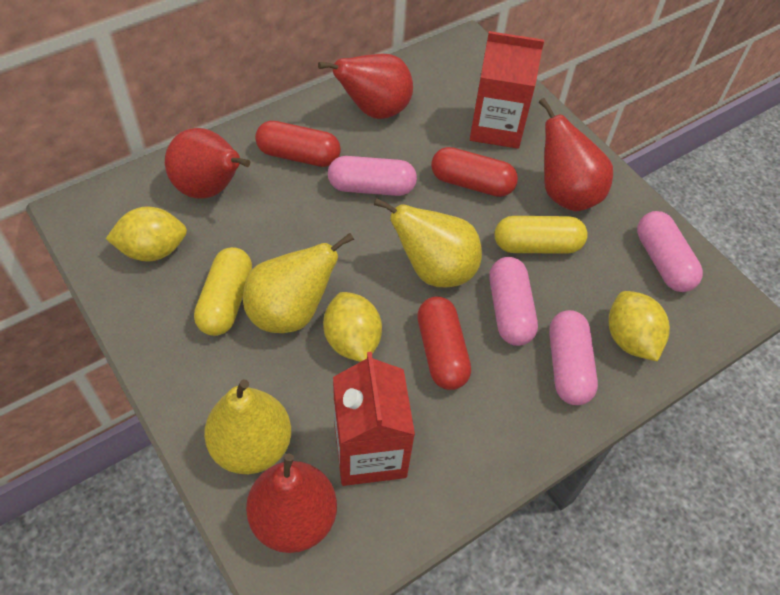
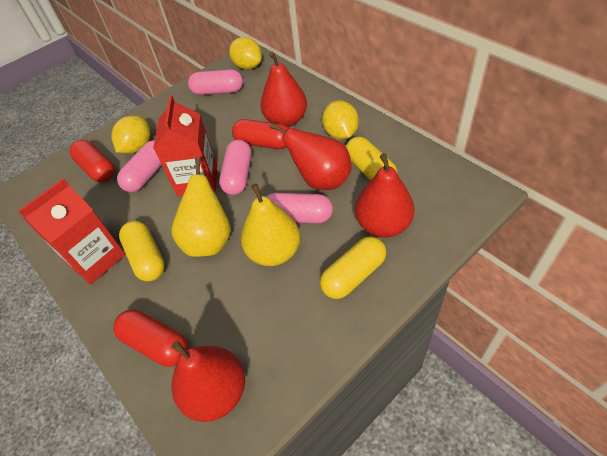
yellow capsule: [194,247,252,336] [495,216,588,254] = 2 -> [119,221,165,281] [320,236,386,299] [346,137,398,181] = 3
yellow pear: [204,379,291,474] [243,233,354,333] [374,198,482,287] = 3 -> [172,157,231,257] [241,183,300,266] = 2

